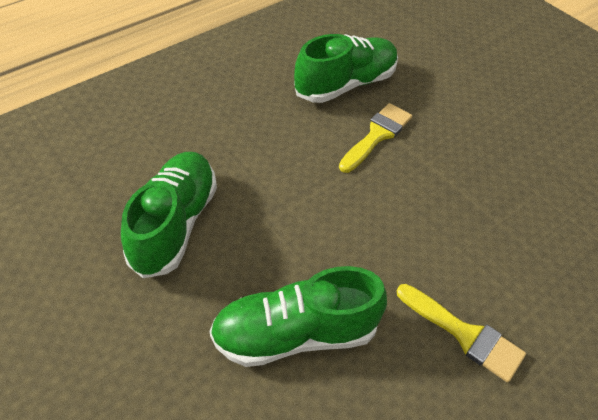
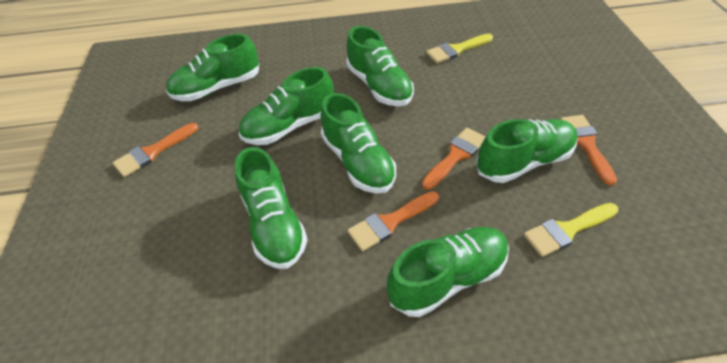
green shoe: [121,152,217,278] [209,266,387,367] [294,34,398,103] = 3 -> [166,34,259,101] [234,147,308,269] [239,67,334,145] [321,93,396,194] [346,26,414,106] [387,227,509,317] [476,119,578,183] = 7
orange brush: none = 0 -> [113,123,198,177] [347,191,439,251] [422,127,485,190] [560,115,617,185] = 4

